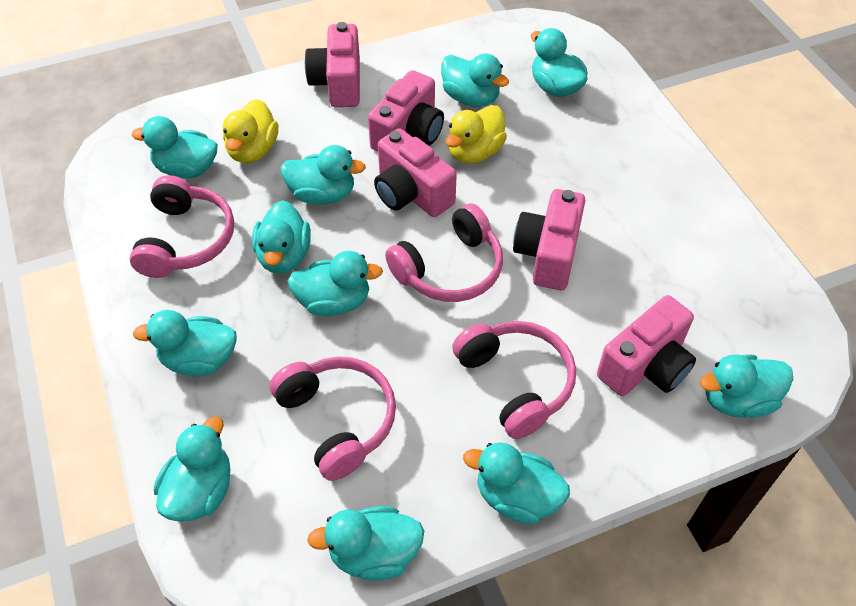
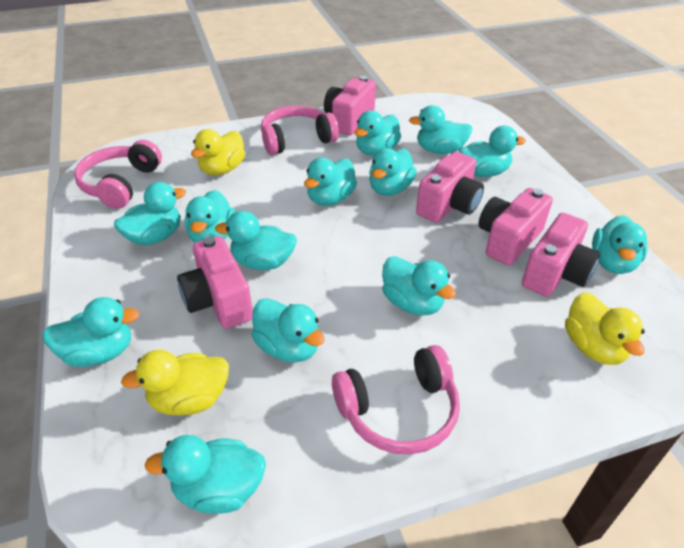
pink headphones: [130,175,234,278] [270,357,396,481] [385,203,503,302] [452,321,576,439] = 4 -> [74,140,162,209] [261,106,339,155] [332,345,460,455] = 3
turquoise duck: [132,116,218,178] [133,310,237,376] [154,417,230,522] [252,200,311,274] [281,145,366,205] [288,251,383,316] [307,506,424,581] [441,53,509,107] [463,443,570,524] [531,28,588,97] [700,354,793,418] = 11 -> [43,297,140,367] [114,182,186,245] [145,435,266,514] [185,190,235,243] [215,211,297,270] [252,298,325,362] [304,157,357,206] [354,110,401,155] [369,148,417,196] [382,256,456,316] [409,105,472,154] [459,126,526,177] [592,215,648,274] = 13
yellow duck: [223,99,278,163] [446,105,507,164] = 2 -> [121,350,229,415] [191,129,245,175] [565,292,645,365] = 3

